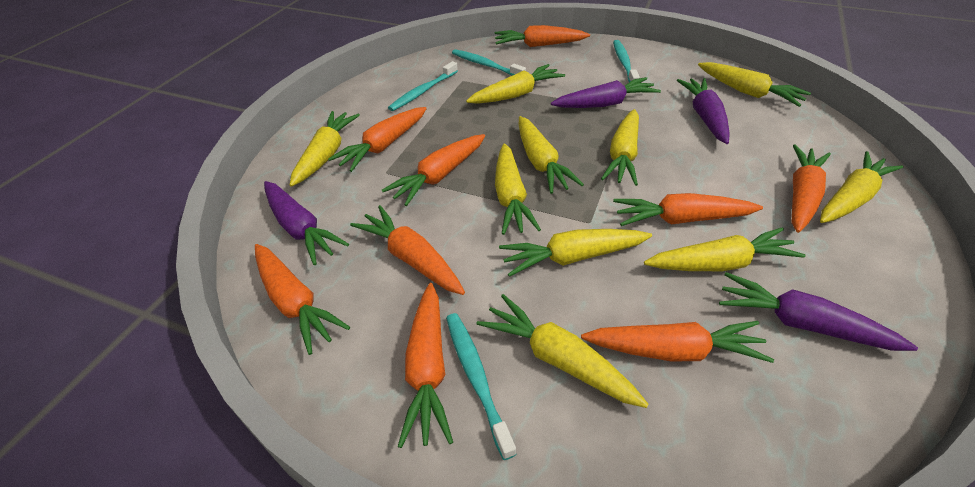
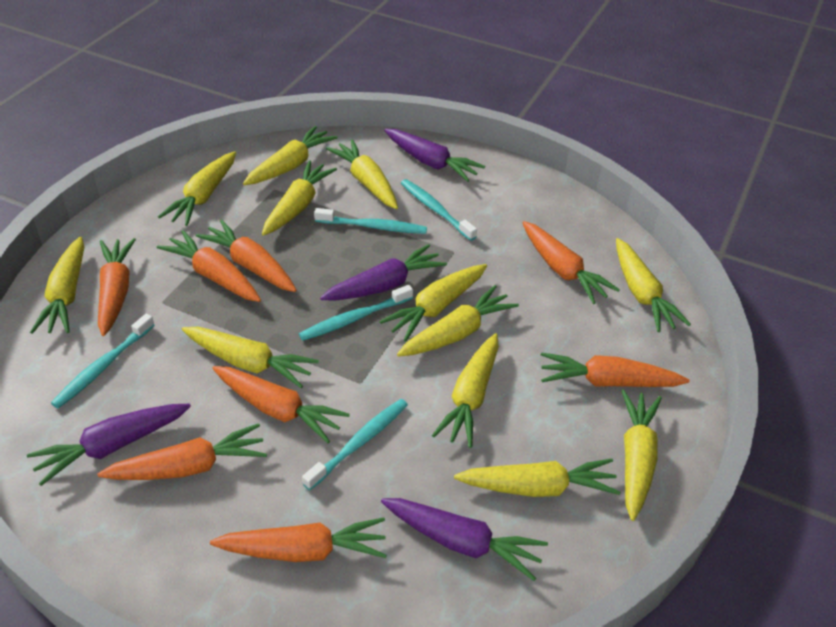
orange carrot: [255,244,350,355] [328,107,427,172] [350,205,465,295] [382,134,485,206] [398,283,453,448] [495,25,590,47] [581,321,774,363] [613,193,763,226] [791,145,831,233] = 9 -> [97,423,267,480] [98,238,136,336] [157,230,261,302] [196,220,297,292] [210,517,387,562] [212,366,350,443] [522,221,620,304] [541,352,690,387] = 8
turquoise toothbrush: [388,61,458,111] [446,313,517,460] [452,49,526,76] [613,40,640,82] = 4 -> [51,314,155,409] [299,285,413,341] [302,399,408,490] [314,208,427,234] [401,179,477,241] = 5
yellow carrot: [290,111,360,187] [466,64,565,104] [477,294,649,408] [495,143,541,235] [499,229,652,277] [519,116,584,194] [601,109,639,186] [644,227,806,271] [698,62,811,107] [820,151,903,223] = 10 -> [30,237,84,334] [158,151,236,226] [182,327,319,388] [243,126,338,185] [262,160,337,236] [326,139,398,209] [379,264,487,342] [397,285,519,357] [432,333,499,448] [454,458,620,497] [616,238,691,332] [622,390,662,521] = 12

